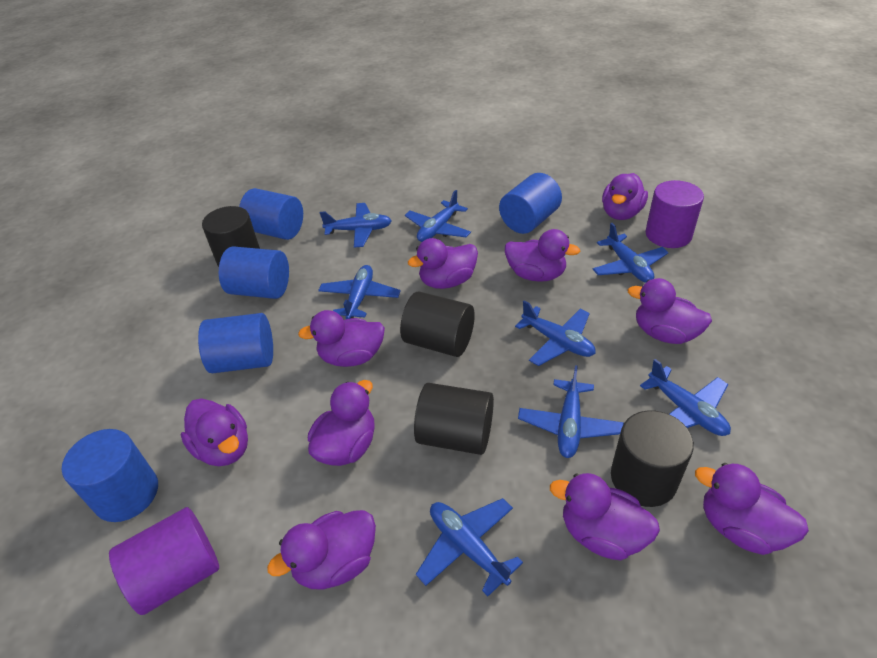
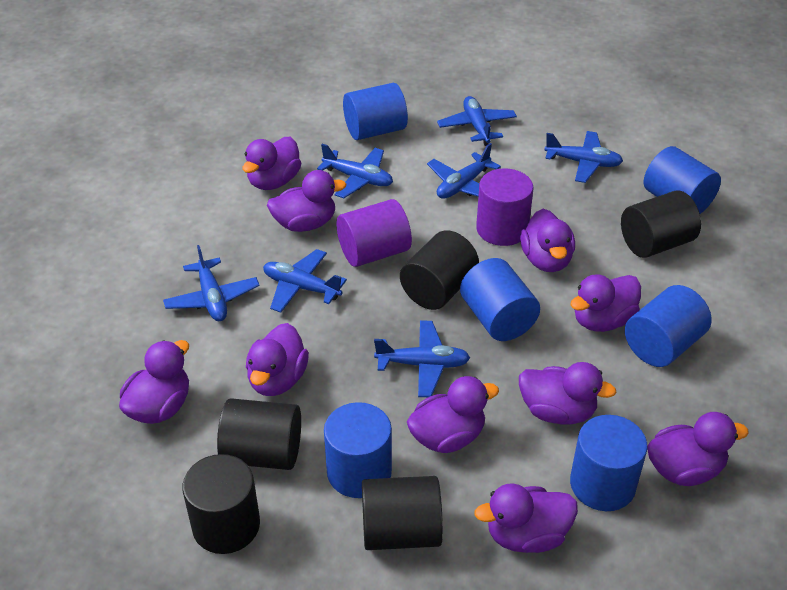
black cylinder: [202,206,260,267] [400,292,475,357] [414,383,494,455] [611,410,694,507] = 4 -> [182,454,260,554] [217,398,301,470] [362,476,443,550] [400,230,479,310] [621,190,701,258] = 5
blue cylinder: [62,429,158,522] [198,313,273,373] [219,246,289,299] [239,188,303,240] [499,173,562,234] = 5 -> [324,402,392,498] [343,83,408,140] [460,258,540,341] [570,415,647,511] [625,285,712,367] [644,146,721,214] = 6
blue plane: [318,265,401,319] [320,203,392,248] [405,190,471,242] [416,498,523,596] [515,300,596,366] [518,365,624,458] [593,223,669,283] [640,359,731,436] = 8 -> [163,245,260,321] [263,249,347,313] [317,144,393,198] [374,320,470,397] [427,143,501,199] [437,96,517,146] [544,131,623,183] = 7

